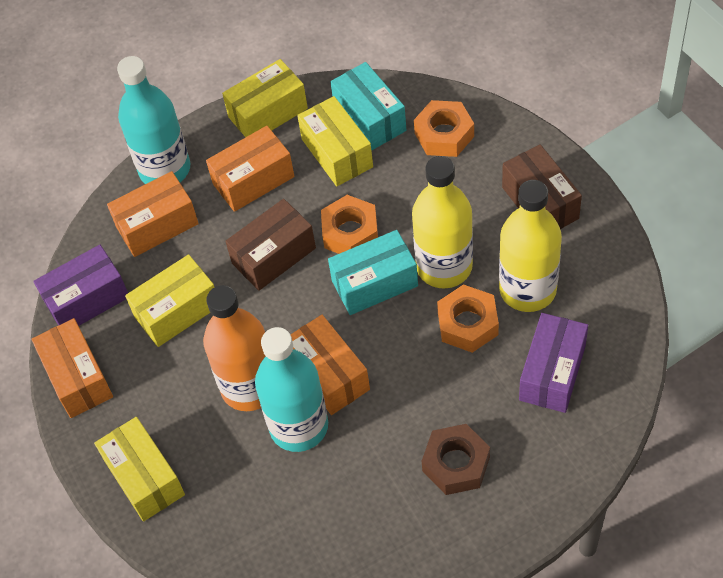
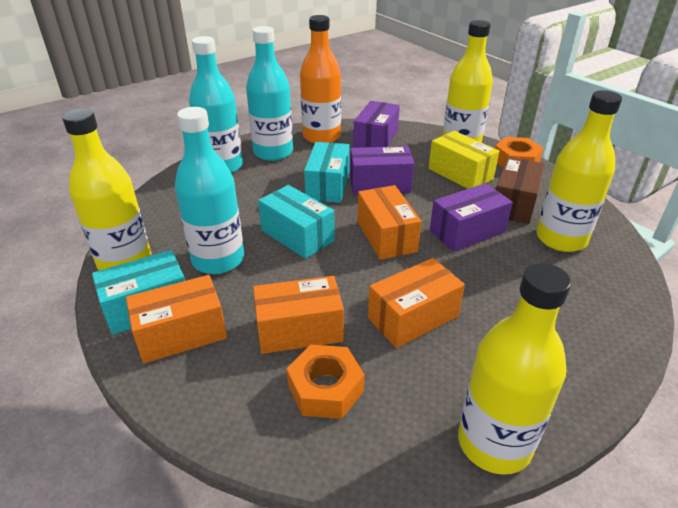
brown box: [225,199,316,291] [502,144,582,229] = 2 -> [496,157,544,224] = 1
brown nut: [422,424,490,495] = 1 -> none = 0
orange nut: [321,195,378,254] [414,100,474,157] [437,284,499,353] = 3 -> [287,344,365,419] [495,137,543,168] = 2
purple box: [33,245,128,326] [519,313,588,413] = 2 -> [350,146,414,195] [353,101,400,148] [430,183,513,252] = 3
turquoise bottle: [117,56,190,184] [255,327,328,452] = 2 -> [175,107,244,274] [189,36,243,174] [246,26,293,161] = 3
turquoise box: [328,230,418,315] [330,62,406,151] = 2 -> [92,250,185,335] [258,185,335,259] [304,142,350,203] = 3
yellow bottle: [412,156,473,288] [499,180,562,312] = 2 -> [62,109,151,271] [443,20,493,143] [458,263,571,475] [536,90,622,252] = 4
yellow box: [94,417,185,522] [125,254,214,347] [222,59,308,137] [297,96,373,186] = 4 -> [429,131,499,189] = 1

